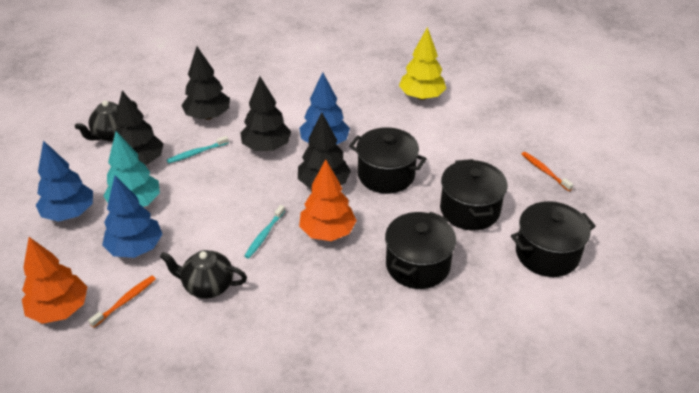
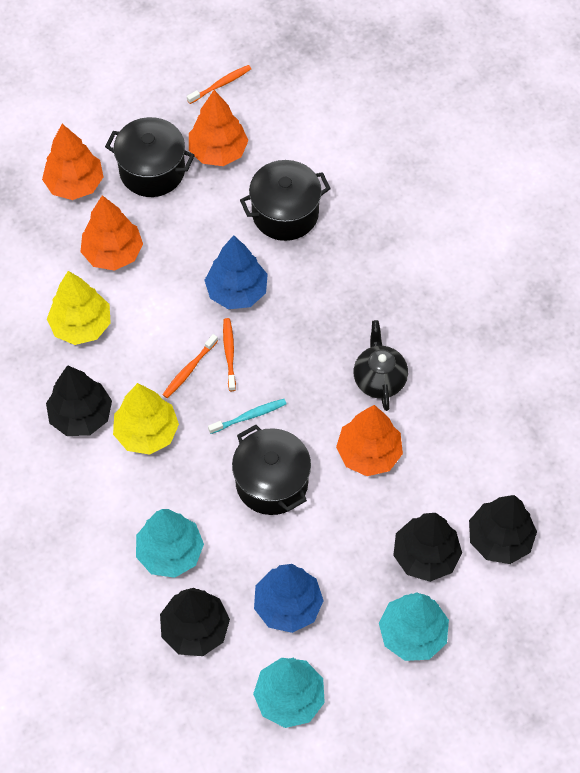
black pot: [349,127,427,194] [385,212,456,289] [440,159,507,230] [511,201,596,277] = 4 -> [105,117,195,197] [232,425,311,515] [240,160,331,241] = 3
black teapot: [75,100,137,142] [160,250,247,299] = 2 -> [353,320,408,411] = 1
blue tree: [36,141,93,222] [102,176,162,258] [299,72,350,144] = 3 -> [204,235,268,309] [254,564,324,633] = 2
orange toothbrush: [88,276,156,328] [522,152,573,191] = 2 -> [162,334,218,398] [187,65,251,104] [223,318,236,391] = 3
orange tree: [22,237,87,324] [299,159,357,241] = 2 -> [42,124,103,200] [81,195,143,271] [189,90,249,166] [336,405,403,476] = 4
turquoise toothbrush: [167,136,229,164] [245,205,285,258] = 2 -> [208,399,286,434] = 1
turquoise tree: [104,131,160,207] = 1 -> [136,509,204,578] [253,658,325,728] [379,592,449,661] = 3
yellow tree: [399,27,446,100] = 1 -> [47,271,111,345] [113,383,179,455] = 2

